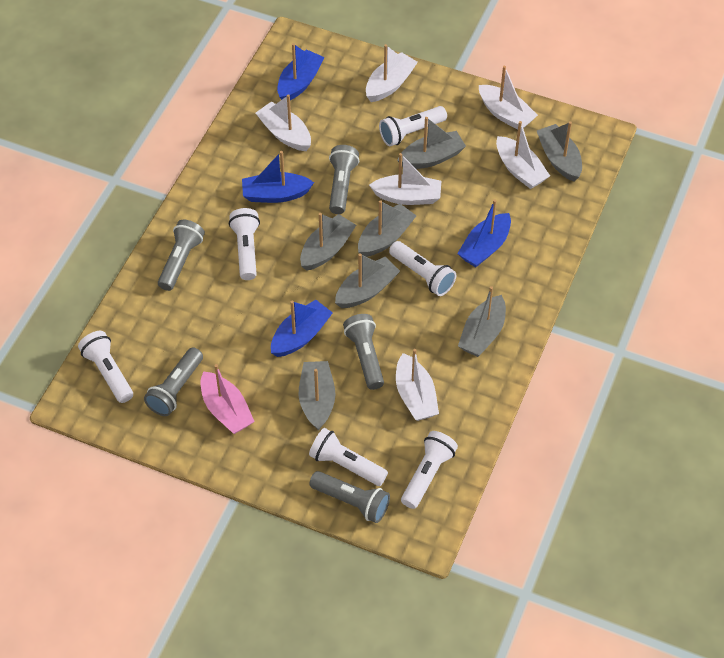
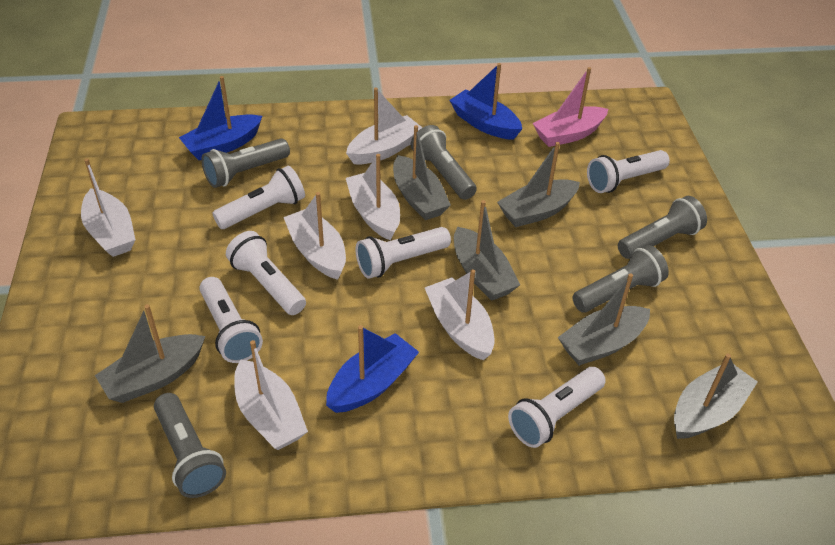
blue boat: [242,151,314,203] [271,300,333,357] [277,43,324,100] [457,199,511,267] = 4 -> [179,76,262,160] [326,325,419,413] [449,63,522,140] = 3
grey boat: [298,361,335,430] [300,213,356,271] [335,253,400,308] [358,200,416,257] [397,117,466,169] [458,286,506,357] [537,121,582,182] = 7 -> [95,304,205,403] [393,125,451,220] [454,200,520,301] [497,142,580,227] [558,273,650,366] [674,354,758,439] = 6

